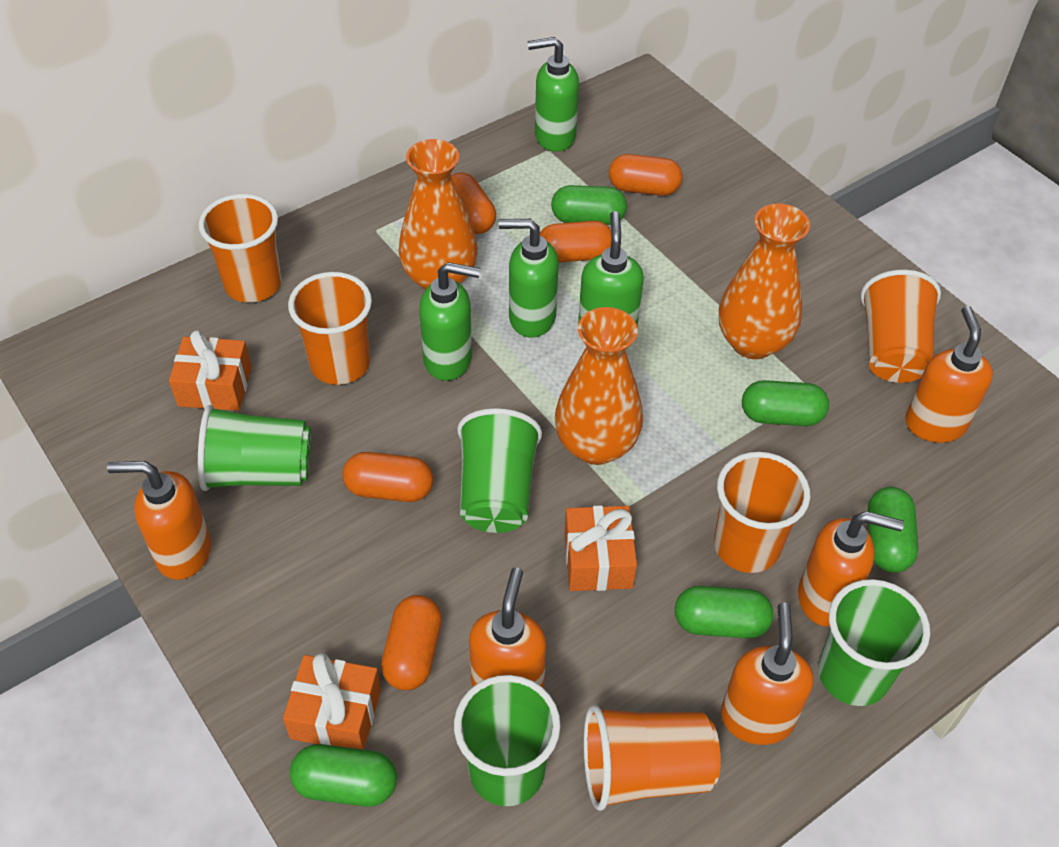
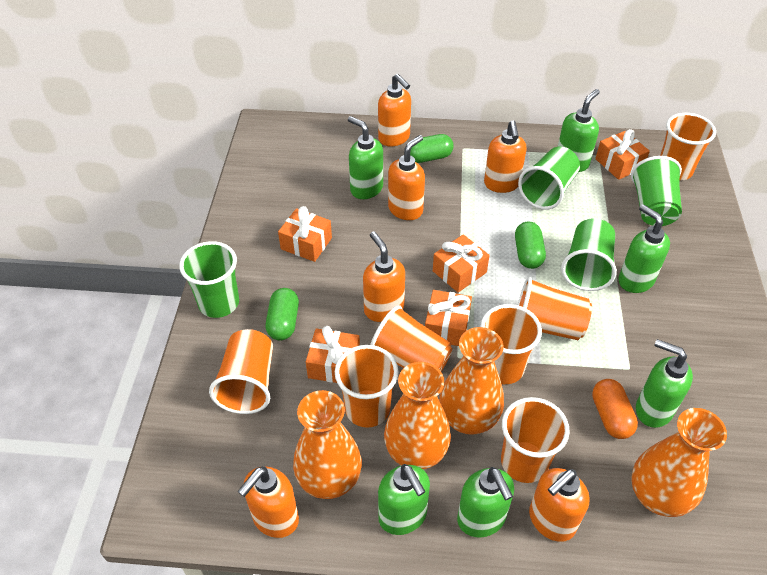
green capsule: [290,744,397,807] [551,185,627,225] [675,586,773,638] [742,380,829,426] [868,487,918,573] = 5 -> [266,288,299,340] [410,134,454,163] [515,221,546,269] = 3
green soap dispenser: [419,262,480,381] [499,219,559,337] [528,37,579,152] [578,211,644,326] = 4 -> [348,116,383,199] [378,464,430,535] [457,467,514,538] [558,89,600,172] [618,204,670,293] [636,339,693,428] = 6
orange capsule: [342,452,433,502] [381,595,442,690] [451,172,496,234] [540,221,612,263] [609,154,683,196] = 5 -> [592,379,638,439] = 1
orange cup: [198,194,282,303] [288,272,372,385] [584,705,721,811] [714,452,810,573] [861,270,941,383] = 5 -> [209,329,273,414] [335,345,398,428] [370,305,453,372] [481,304,542,384] [501,397,570,483] [518,277,592,340] [660,113,716,181] = 7
orange gift: [169,330,252,411] [283,653,381,750] [564,505,637,591] = 3 -> [278,206,332,262] [306,326,360,383] [425,290,472,346] [433,234,490,292] [595,129,650,180] = 5
orange soap dispenser: [107,461,211,580] [469,568,547,689] [721,603,813,745] [798,511,904,627] [905,306,993,443] = 5 -> [237,466,299,538] [363,232,405,322] [378,74,411,146] [388,135,425,220] [484,121,527,193] [529,468,590,542] = 6
orange vase: [399,139,478,290] [555,307,643,465] [719,203,810,359] = 3 -> [293,390,362,499] [384,362,451,469] [439,327,504,435] [631,408,727,517] = 4

